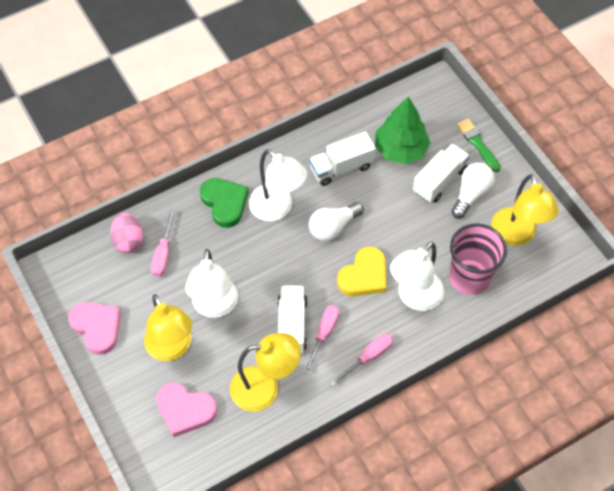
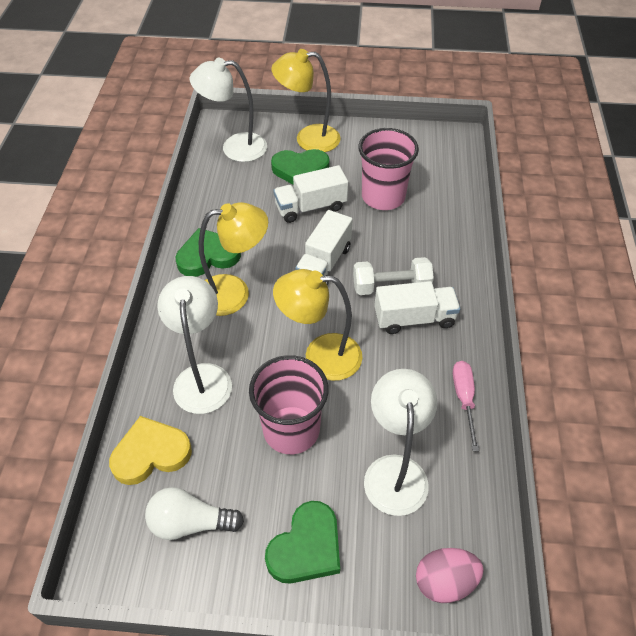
green brush: [457,118,501,172] = 1 -> none = 0
green heart: [200,178,248,228] = 1 -> [176,228,241,277] [265,501,340,583] [271,149,330,185] = 3
green tree: [375,97,431,164] = 1 -> none = 0
pink cup: [449,223,507,295] = 1 -> [249,355,329,454] [358,128,419,210] = 2
pink heart: [68,302,121,355] [156,382,217,437] = 2 -> none = 0
pink screwdriver: [151,210,175,277] [303,305,339,374] [330,333,393,386] = 3 -> [453,361,479,451] = 1
white dumbbell: none = 0 -> [353,257,434,295] = 1
white light bulb: [309,202,364,241] [451,163,495,219] = 2 -> [145,487,244,540] = 1

